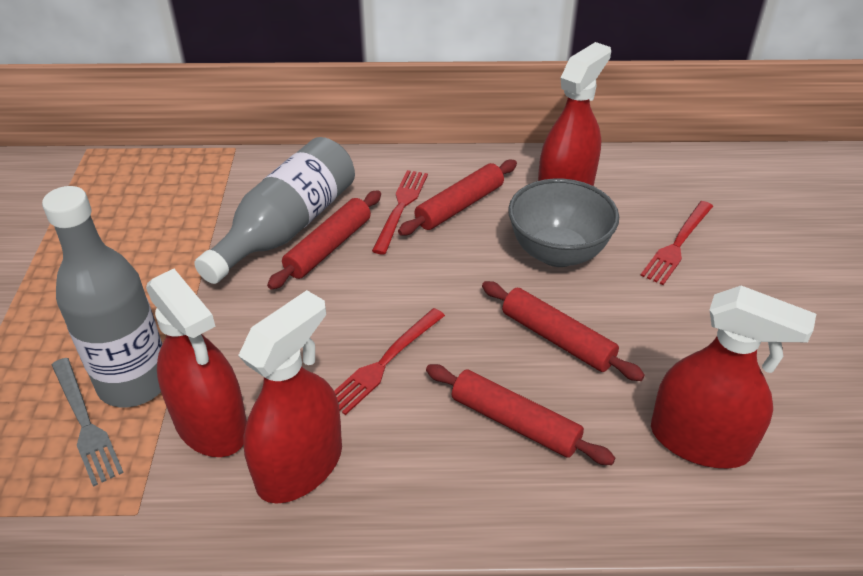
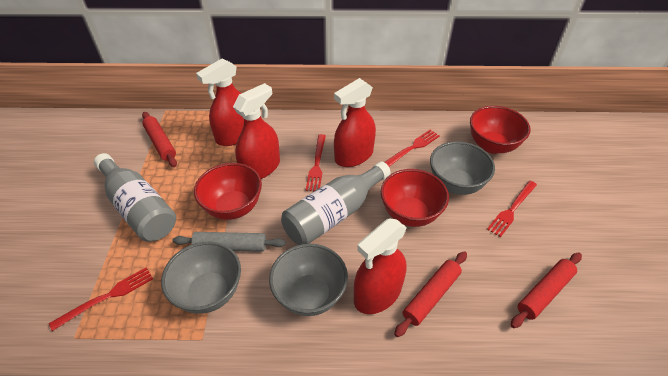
grey bowl: [508,178,619,267] = 1 -> [161,242,241,314] [269,244,348,316] [430,141,495,195] = 3
grey fork: [52,358,124,487] = 1 -> none = 0
grey rolling pin: none = 0 -> [173,232,286,252] = 1
red bowl: none = 0 -> [194,163,262,220] [381,169,449,227] [470,106,531,154] = 3
red fork: [334,308,445,415] [372,170,428,255] [640,201,713,285] = 3 -> [49,267,153,331] [306,134,326,191] [385,130,440,167] [487,181,537,237] = 4
red rolling pin: [267,190,381,290] [398,160,517,236] [426,364,615,465] [482,281,645,381] = 4 -> [142,112,177,167] [394,251,467,337] [511,253,582,328] = 3

